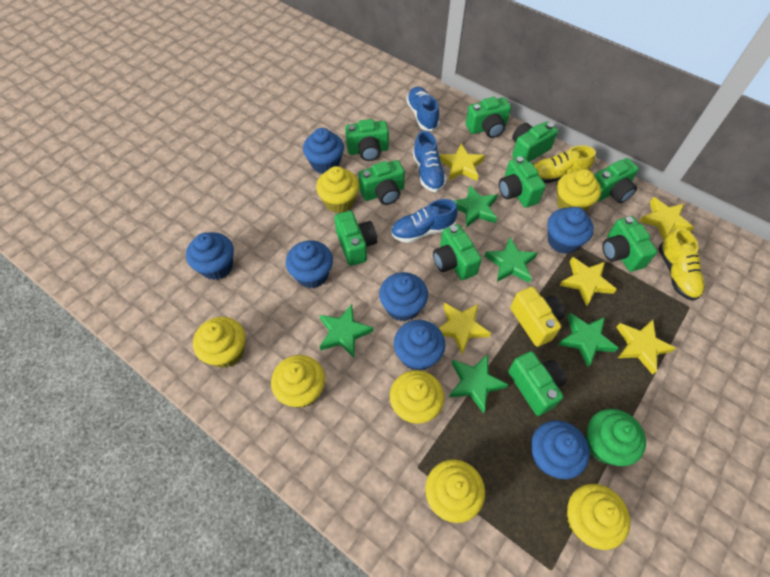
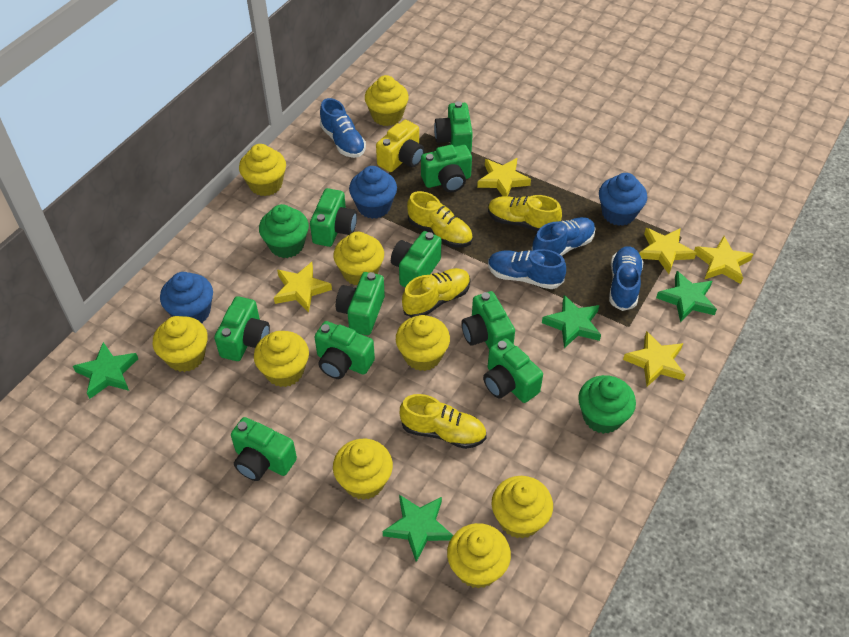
blue cupcake: [186,232,234,280] [286,240,333,288] [303,128,344,174] [379,272,428,322] [394,320,446,371] [531,421,590,479] [548,207,594,254] = 7 -> [160,272,213,323] [349,166,397,219] [599,173,647,226] = 3
blue shoe: [391,199,458,243] [406,87,440,131] [413,131,447,192] = 3 -> [320,98,366,158] [488,249,566,289] [531,217,596,256] [609,246,643,311] = 4
green cupcake: [586,409,646,466] = 1 -> [259,204,309,258] [578,375,636,434] = 2
green star: [320,304,374,358] [449,354,508,414] [454,185,498,228] [485,238,537,283] [558,313,619,367] = 5 -> [73,342,138,399] [383,495,453,562] [542,295,601,348] [656,271,717,322] = 4
yellow cupcake: [193,317,245,368] [271,355,325,408] [316,166,360,213] [390,370,444,424] [425,460,485,523] [557,169,601,211] [567,484,630,550] = 7 -> [153,316,208,372] [239,144,286,196] [254,331,309,387] [333,439,393,500] [334,231,384,285] [365,75,409,126] [396,315,450,371] [447,523,511,589] [491,476,553,539] = 9
yellow shoe: [534,145,596,183] [659,228,705,301] = 2 -> [400,394,487,449] [402,268,471,317] [407,191,473,248] [488,195,562,232] = 4

